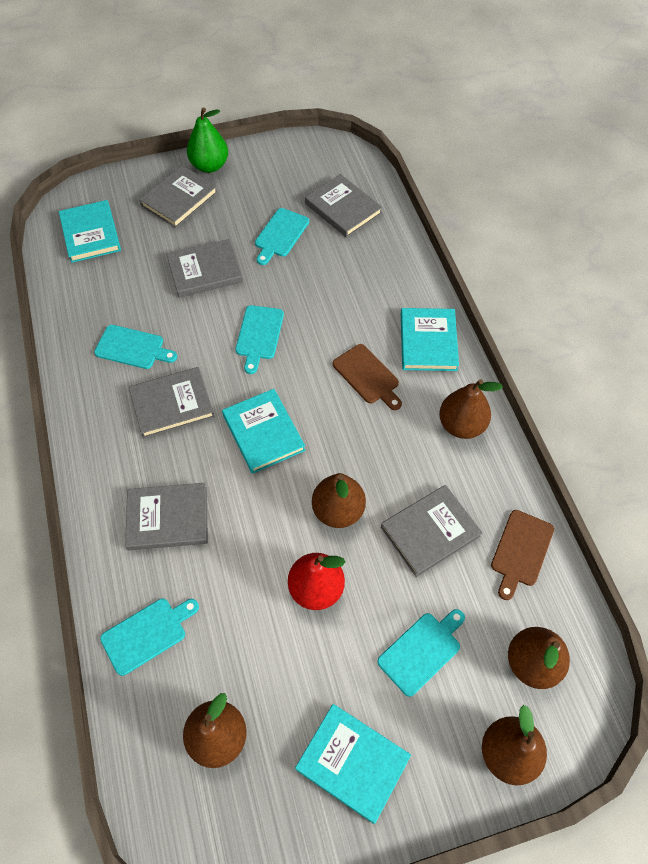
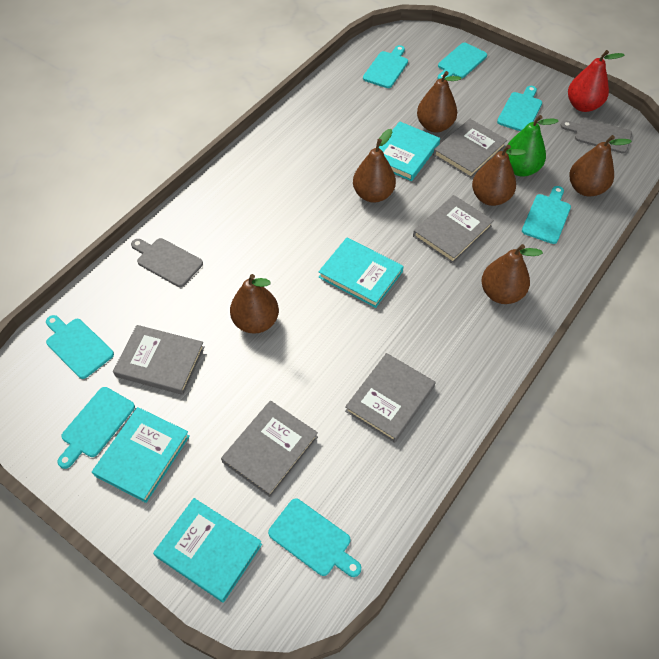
brown cutting board: [333,344,402,410] [491,510,554,600] = 2 -> none = 0
brown pear: [183,693,247,768] [312,473,366,528] [439,379,503,439] [482,705,547,785] [508,627,570,689] = 5 -> [230,274,279,334] [353,129,396,203] [417,71,461,132] [472,145,526,206] [481,244,543,304] [569,135,632,197] = 6
grey book: [125,483,208,550] [129,367,215,438] [139,165,218,228] [166,239,243,298] [305,174,382,238] [381,485,483,577] = 6 -> [113,325,205,395] [221,401,318,497] [345,353,435,443] [413,195,494,264] [433,119,507,178] = 5
grey cutting board: none = 0 -> [131,238,203,287] [561,118,632,153] = 2
turquoise cutting board: [94,325,177,369] [100,599,199,676] [235,305,284,374] [255,208,309,265] [377,609,465,697] = 5 -> [46,315,114,379] [57,387,135,469] [268,499,361,577] [363,45,408,88] [438,43,487,79] [497,86,542,131] [522,186,571,244] = 7

